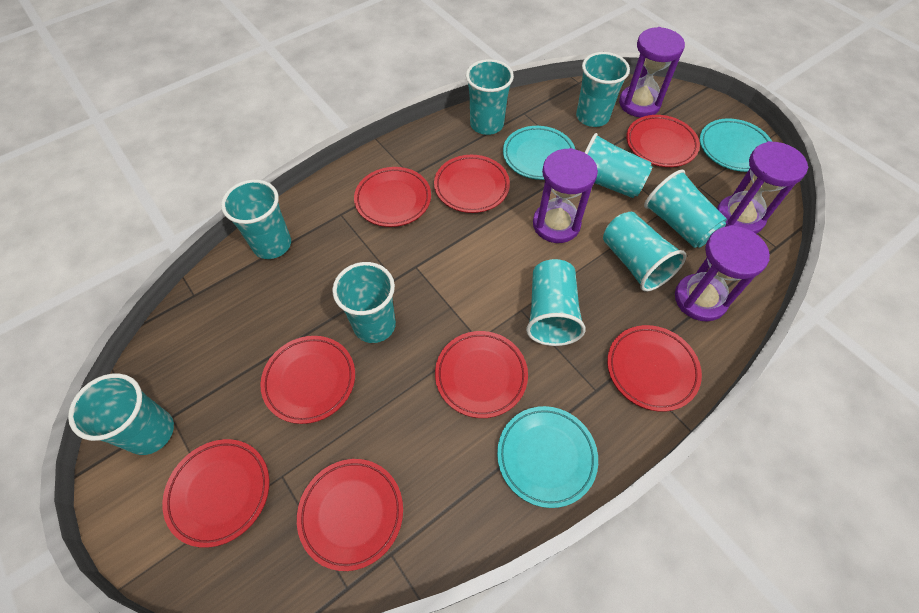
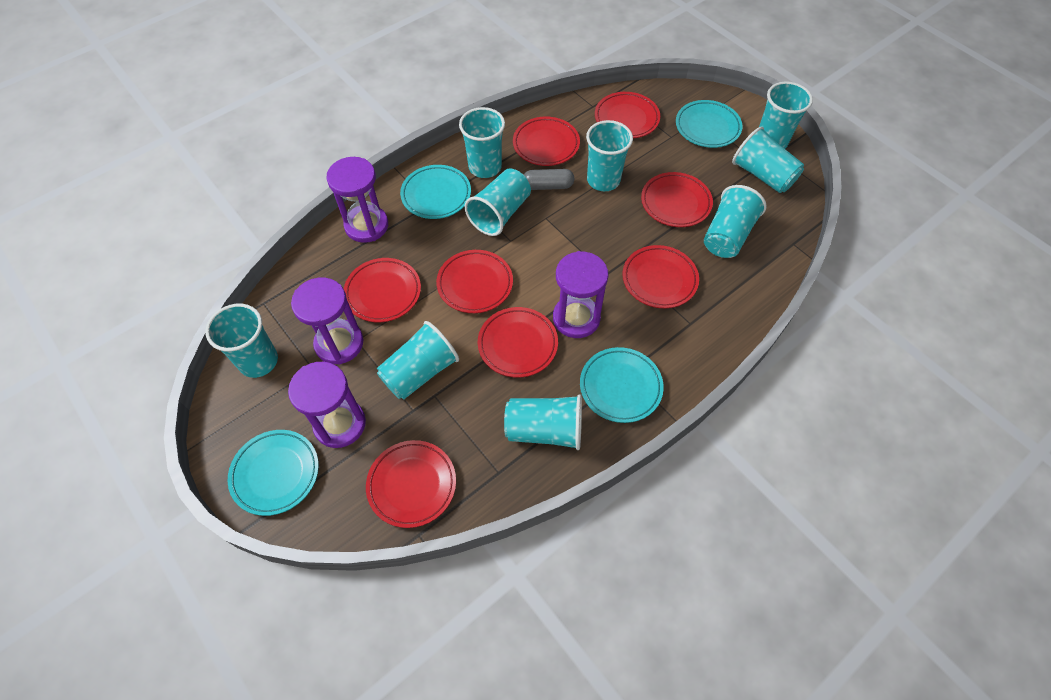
grey capsule: none = 0 -> [524,169,574,190] = 1
turquoise plate: [497,406,598,508] [503,126,576,180] [700,118,772,172] = 3 -> [228,430,319,516] [400,165,471,219] [580,347,664,423] [676,100,742,148] = 4

